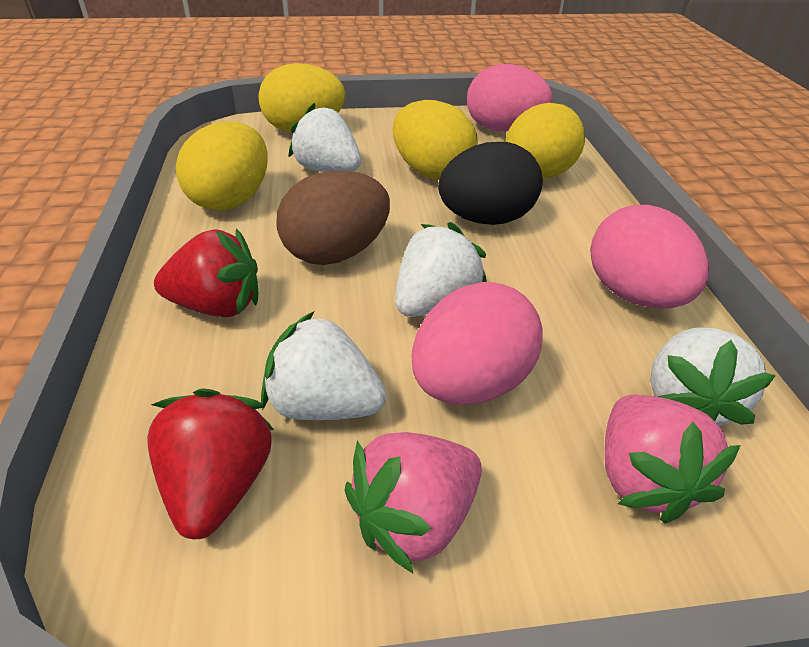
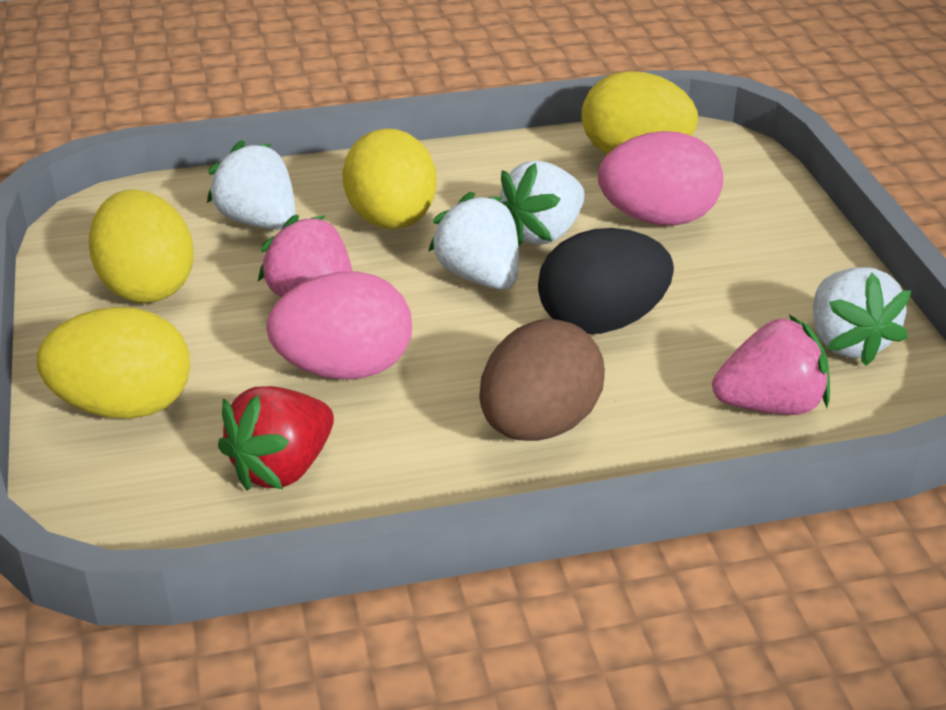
pink egg: [412,282,543,405] [467,64,553,131] [590,205,709,309] = 3 -> [266,271,412,380] [598,131,723,226] = 2
red strawberry: [147,388,274,539] [154,228,258,317] = 2 -> [218,386,334,491] = 1

